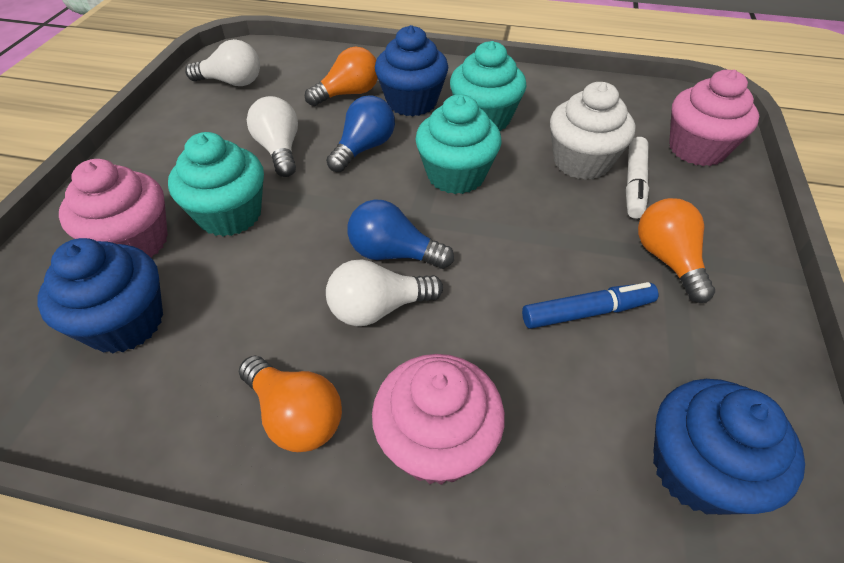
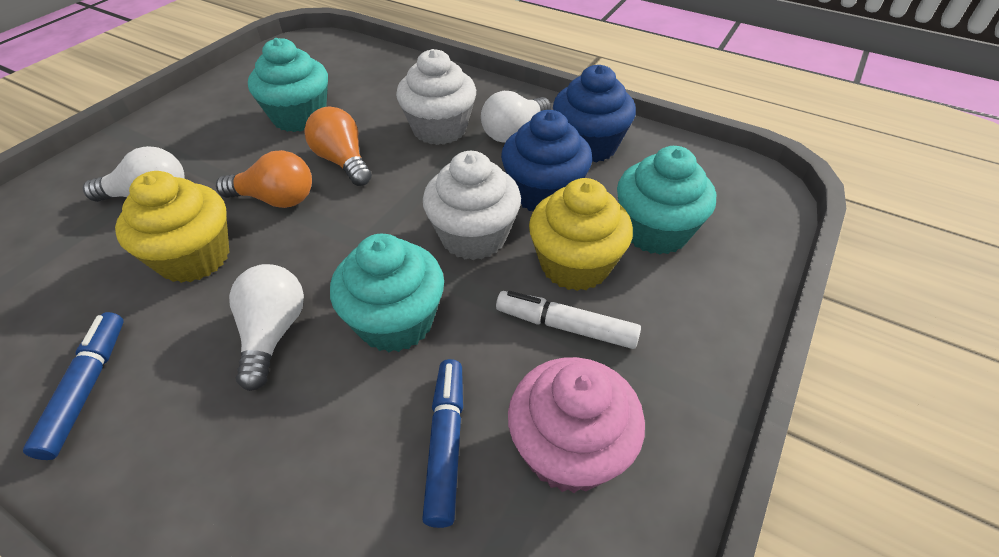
blue cupcake: [37,238,163,353] [375,25,448,116] [653,379,805,515] = 3 -> [501,110,592,211] [553,65,636,162] = 2
blue light bulb: [326,95,395,172] [348,199,454,269] = 2 -> none = 0
blue marker: [522,282,658,329] = 1 -> [23,312,124,460] [422,359,463,528] = 2
orange light bulb: [239,356,342,452] [305,46,378,106] [638,198,715,303] = 3 -> [216,150,312,208] [304,107,372,186] = 2
pink cupcake: [59,159,168,258] [372,354,505,485] [669,70,759,166] = 3 -> [508,357,645,493] = 1
white cupcake: [550,82,635,180] = 1 -> [396,49,476,145] [423,151,521,260] = 2
yellow cupcake: none = 0 -> [115,171,229,283] [529,178,633,291] = 2

